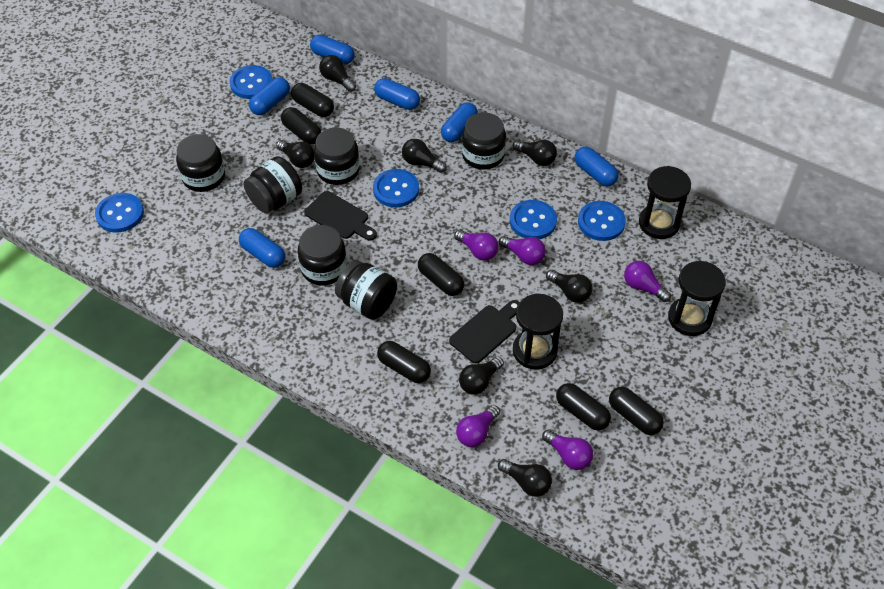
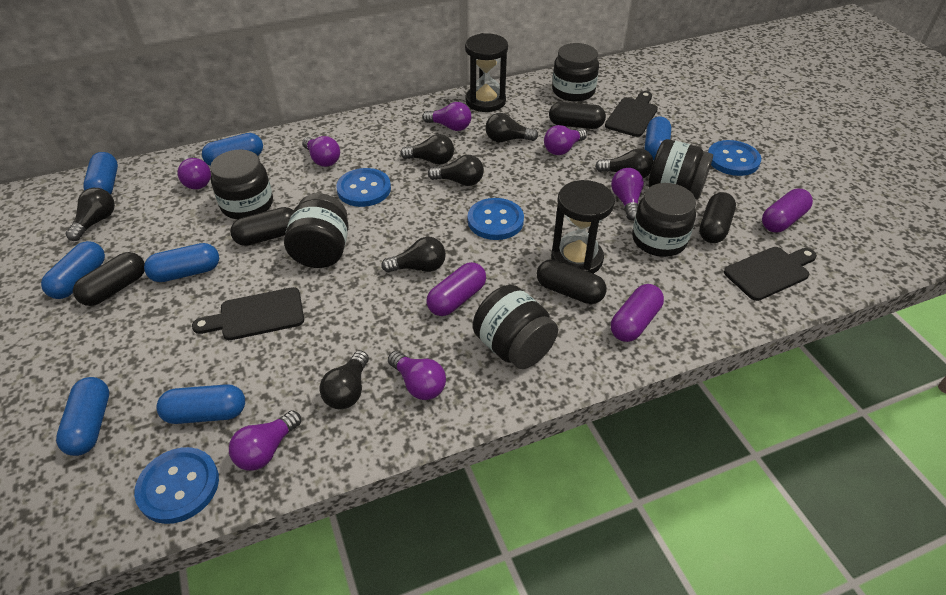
black capsule: [281,107,321,145] [291,83,334,117] [377,341,431,383] [418,253,465,296] [556,383,611,430] [609,387,664,435] = 6 -> [73,252,145,306] [230,207,293,246] [537,259,607,304] [549,102,606,129] [699,192,736,243] = 5
black cutting board: [304,191,377,241] [449,300,520,363] = 2 -> [192,287,304,340] [605,91,658,137] [724,247,817,301] = 3
black hourglass: [513,294,563,370] [639,166,691,239] [668,261,726,336] = 3 -> [465,33,508,112] [551,180,615,274] = 2
blue button: [95,193,144,232] [229,65,273,99] [373,169,419,207] [510,200,557,239] [578,201,626,241] = 5 -> [134,447,219,524] [336,168,391,207] [468,198,524,240] [708,140,761,176] = 4
blue capsule: [239,228,285,268] [249,77,290,115] [310,35,355,65] [374,78,420,110] [441,102,478,142] [575,147,619,187] = 6 -> [41,241,105,299] [56,377,109,456] [83,152,118,194] [144,243,219,282] [156,384,245,424] [202,133,263,166] [645,117,671,160] = 7
purple capsule: none = 0 -> [427,262,486,316] [611,284,664,342] [762,189,813,232] = 3
purple light bulb: [454,230,499,261] [456,405,500,447] [499,236,546,265] [542,429,593,470] [624,261,671,302] = 5 -> [178,156,211,189] [229,410,301,471] [302,136,340,167] [388,351,446,400] [422,102,471,131] [544,125,587,155] [611,168,644,221] = 7

